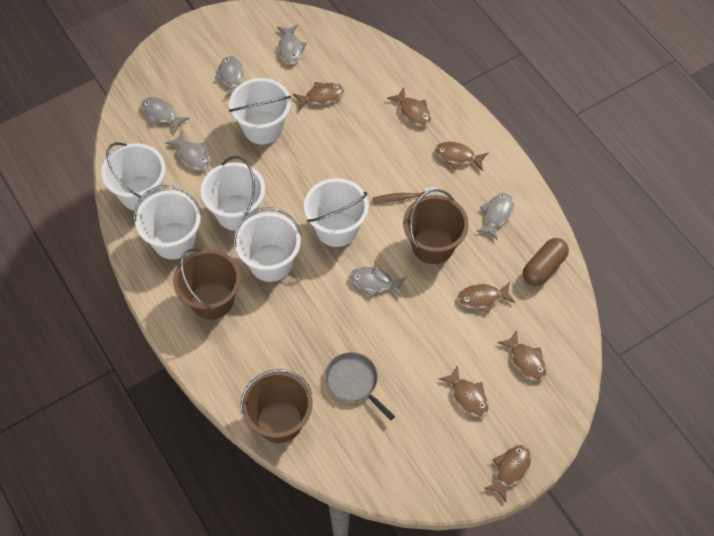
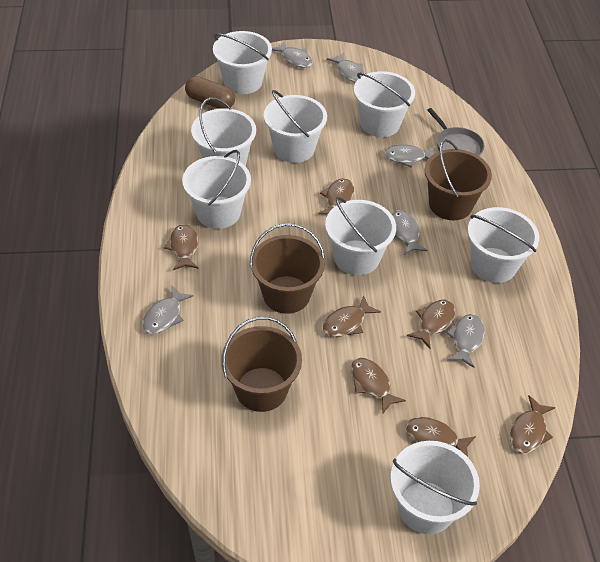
brown toothbrush: [373,187,438,203] = 1 -> none = 0
white bucket: [101,142,166,211] [134,185,202,259] [201,156,265,231] [229,78,291,144] [234,207,301,282] [304,178,369,247] = 6 -> [182,150,251,229] [191,97,256,166] [213,31,272,94] [264,90,327,163] [325,197,396,275] [354,71,415,137] [391,441,480,534] [468,207,539,283] = 8

